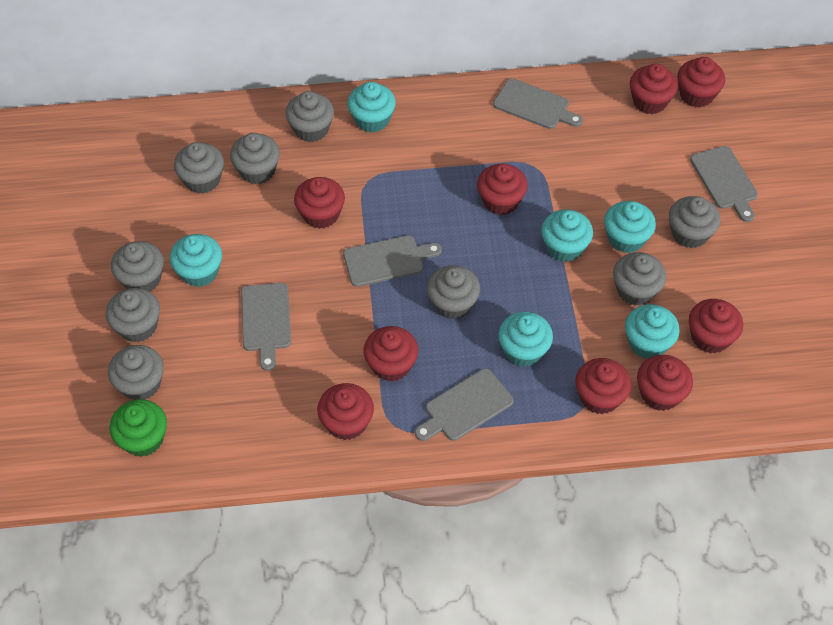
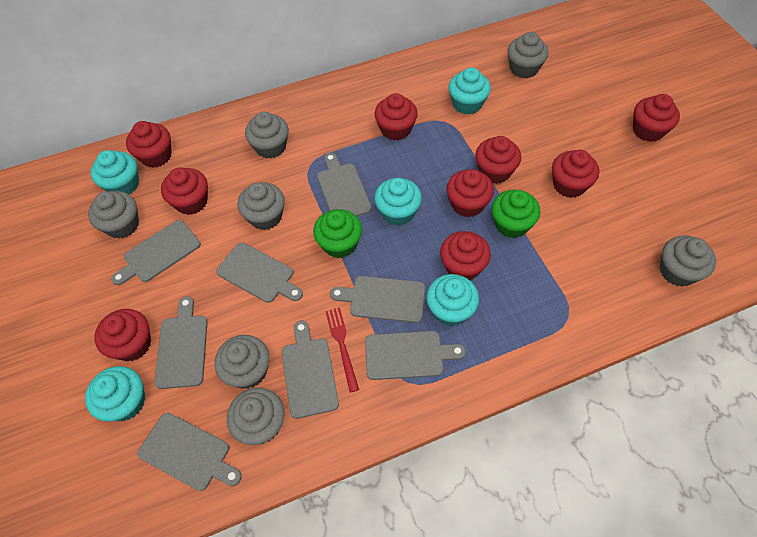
green cupcake: [109,399,167,457] = 1 -> [313,209,362,258] [492,190,540,238] = 2
grey cupcake: [106,288,160,342] [108,345,164,400] [111,241,164,292] [174,142,224,194] [230,133,280,184] [285,91,334,142] [427,265,480,319] [613,252,666,306] [669,196,721,248] = 9 -> [88,191,139,239] [214,335,270,389] [227,388,285,445] [237,182,285,230] [245,112,289,159] [508,32,548,78] [660,236,716,287] = 7
grey cutting board: [241,283,291,371] [343,235,442,287] [415,368,514,441] [493,78,583,129] [690,146,758,222] = 5 -> [111,220,201,285] [137,413,242,491] [154,296,208,389] [216,242,303,303] [281,320,339,419] [317,153,372,216] [330,276,425,323] [365,331,466,380] = 8
red fork: none = 0 -> [325,307,359,393] = 1
turquoise cupcake: [169,234,222,287] [347,82,396,133] [498,312,553,367] [541,209,593,262] [604,201,656,253] [625,304,680,359] = 6 -> [85,366,145,421] [91,150,139,194] [374,178,422,226] [426,274,479,326] [449,67,491,115] = 5

